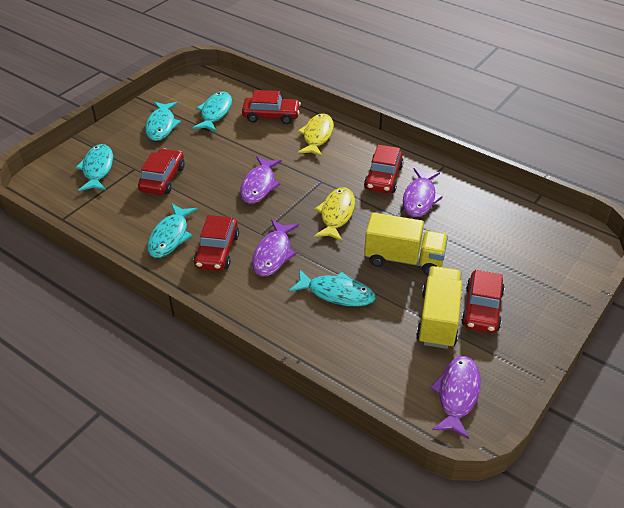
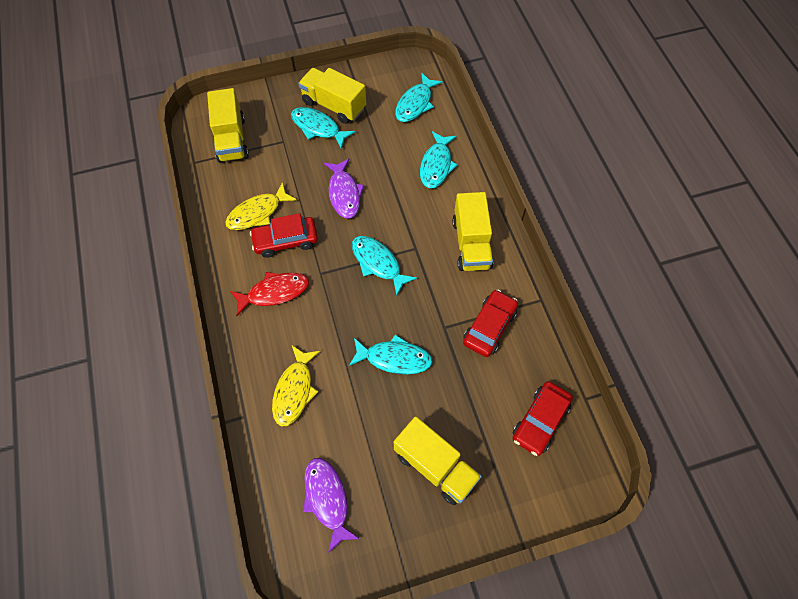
purple fish: [240,156,282,204] [252,220,299,276] [403,168,443,217] [430,356,481,439] = 4 -> [303,458,360,553] [324,158,364,219] = 2
red car: [138,148,185,195] [194,215,239,271] [242,90,301,124] [364,145,404,193] [461,270,505,333] = 5 -> [250,213,318,258] [463,290,518,357] [512,381,573,456] = 3
red fish: none = 0 -> [230,272,309,316] = 1
yellow truck: [364,212,448,275] [416,266,462,349] = 2 -> [207,88,249,163] [298,68,366,124] [394,416,482,505] [452,192,493,271] = 4

